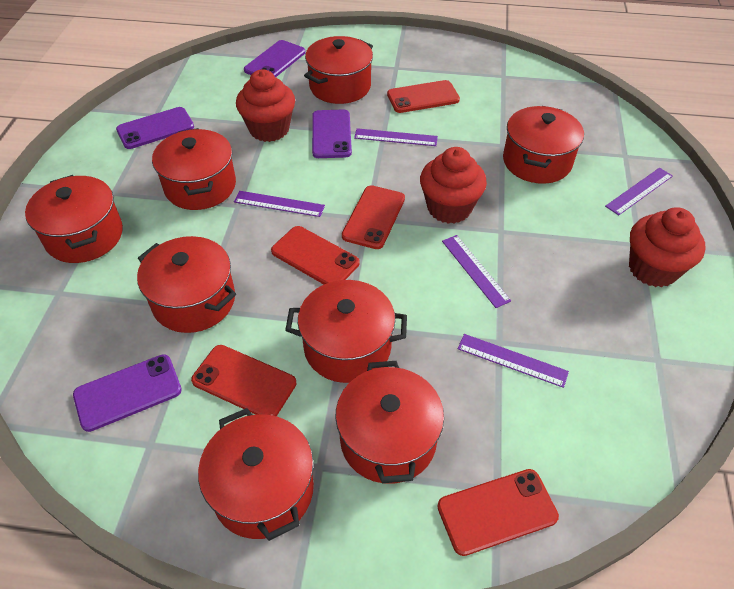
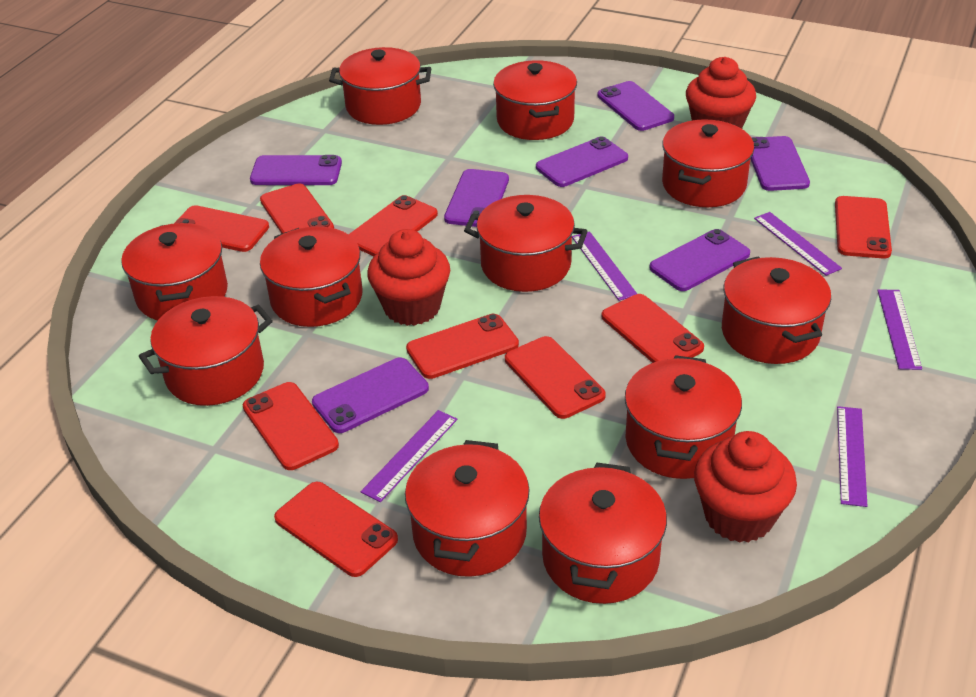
purple phone: [73,354,182,432] [116,107,194,149] [244,40,305,77] [312,109,352,158] = 4 -> [250,155,342,185] [312,358,429,433] [444,169,509,227] [536,136,628,187] [597,81,674,131] [649,229,750,291] [751,136,810,191] = 7
red phone: [191,345,296,416] [271,226,360,284] [342,185,405,249] [387,80,460,113] [437,469,559,556] = 5 -> [174,205,269,252] [243,382,339,470] [260,183,334,234] [274,482,398,577] [348,195,438,256] [406,314,519,379] [505,336,606,419] [602,294,704,363] [835,196,892,258] = 9
red pot: [25,175,123,263] [137,236,236,333] [152,128,236,210] [198,408,314,541] [285,280,407,383] [304,36,373,104] [335,361,444,484] [503,106,584,184] = 8 -> [121,222,228,321] [139,296,273,406] [260,226,363,327] [329,47,432,125] [405,440,530,577] [464,195,588,292] [493,60,577,140] [539,462,667,604] [625,355,742,479] [662,119,754,207] [722,256,831,364] = 11

